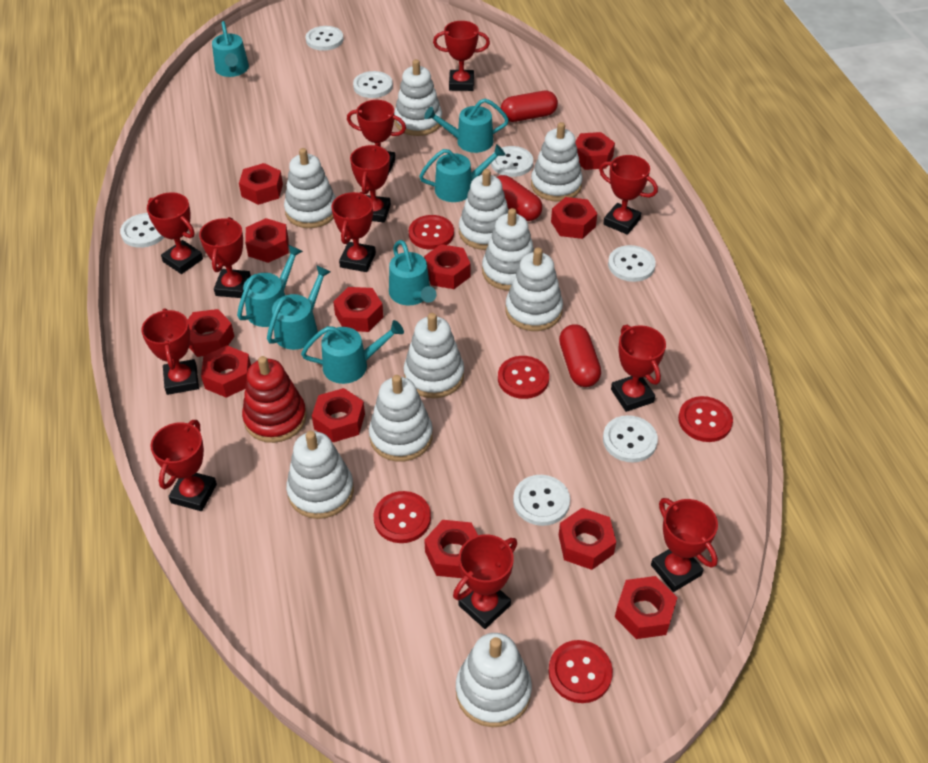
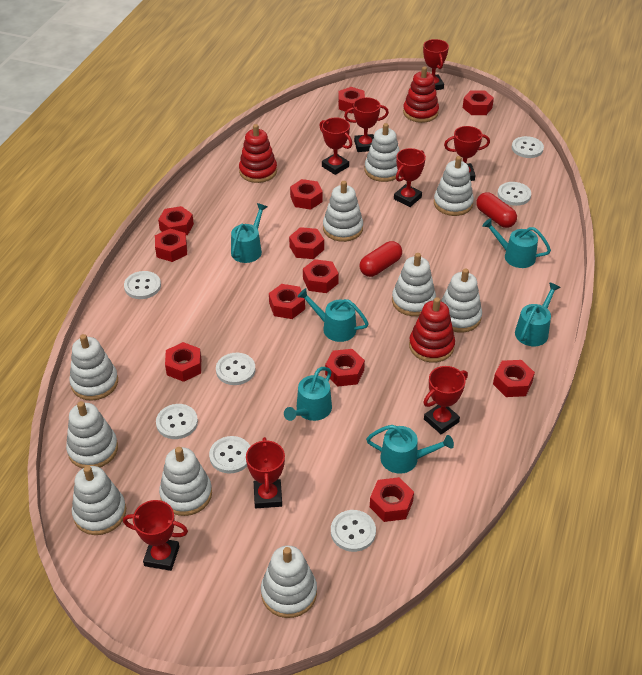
red button: [374,491,431,543] [409,215,454,250] [498,356,549,399] [548,640,613,703] [678,396,733,442] = 5 -> none = 0
red capsule: [497,175,542,221] [501,91,558,122] [559,324,601,387] = 3 -> [360,241,402,277] [476,192,517,228] = 2
red stacking toy: [242,356,307,443] = 1 -> [239,124,277,183] [403,66,439,123] [409,297,455,363] = 3
red trophy: [141,308,199,395] [147,192,203,274] [150,420,217,511] [199,217,251,298] [332,192,376,272] [347,100,406,175] [350,145,391,222] [433,21,490,91] [453,534,517,629] [599,155,658,235] [611,325,666,412] [651,498,718,592] = 12 -> [123,500,188,571] [246,437,285,508] [320,118,352,175] [344,97,389,152] [394,148,426,207] [423,39,449,90] [423,366,468,434] [444,126,490,181] = 8
turquoise watering can: [212,21,249,77] [237,245,303,327] [267,265,331,350] [301,320,404,384] [389,240,436,305] [419,144,506,202] [424,98,509,153] = 7 -> [231,203,267,263] [284,367,332,421] [297,288,369,342] [366,425,454,474] [482,218,551,268] [515,282,561,346] = 6

